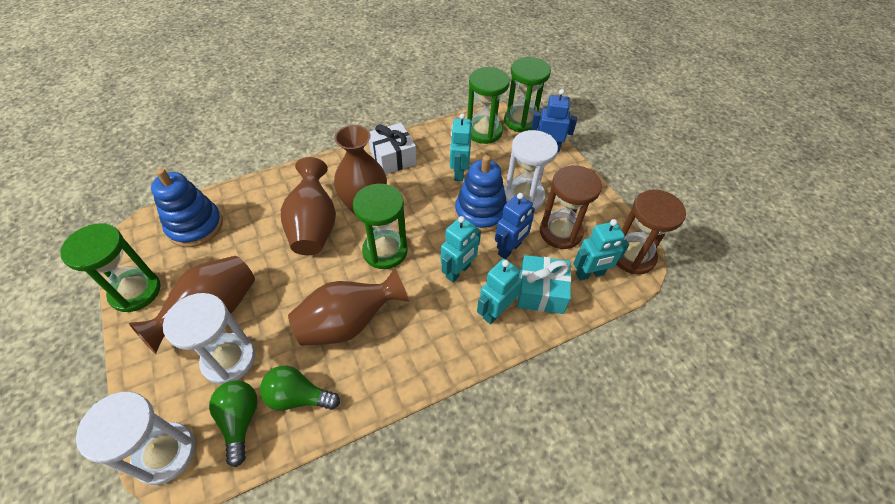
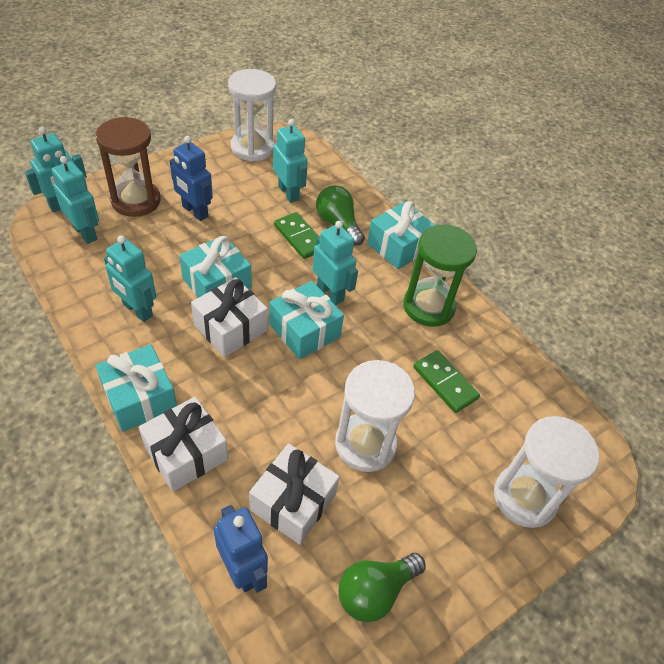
blue stacking toy: [151,168,223,247] [455,155,507,233] = 2 -> none = 0
brown hourglass: [540,165,602,249] [616,189,686,274] = 2 -> [95,117,161,217] = 1
brown vase: [129,256,255,354] [281,157,336,255] [288,268,409,346] [334,125,387,215] = 4 -> none = 0
green domino: none = 0 -> [274,212,319,259] [413,350,480,413] = 2
green hourglass: [60,223,161,312] [353,184,408,269] [467,67,510,144] [504,57,551,132] = 4 -> [403,224,477,327] = 1
turquoise gift: [518,255,571,314] = 1 -> [95,344,177,432] [179,235,252,298] [269,281,344,360] [367,201,435,269] = 4
turquoise robot: [441,216,481,282] [450,113,472,181] [477,259,522,324] [573,219,629,281] = 4 -> [25,127,87,212] [51,156,99,244] [104,235,156,322] [273,119,308,203] [312,221,358,305] = 5
white gift: [369,123,417,174] = 1 -> [139,397,228,492] [191,277,268,357] [249,444,340,545] = 3

